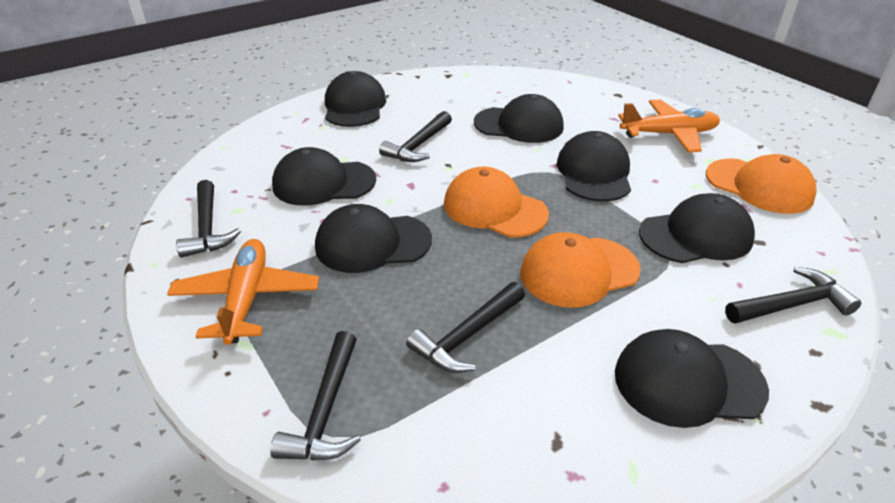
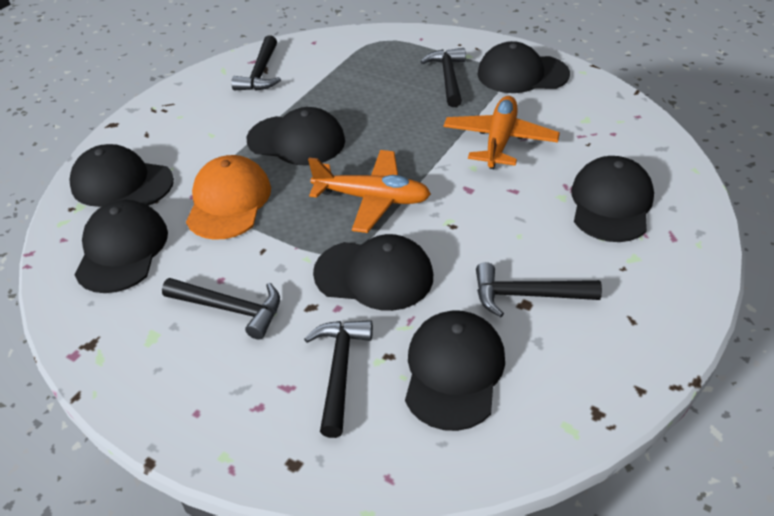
orange cap: [444,167,549,238] [520,232,641,308] [706,154,817,214] = 3 -> [186,155,271,240] = 1

